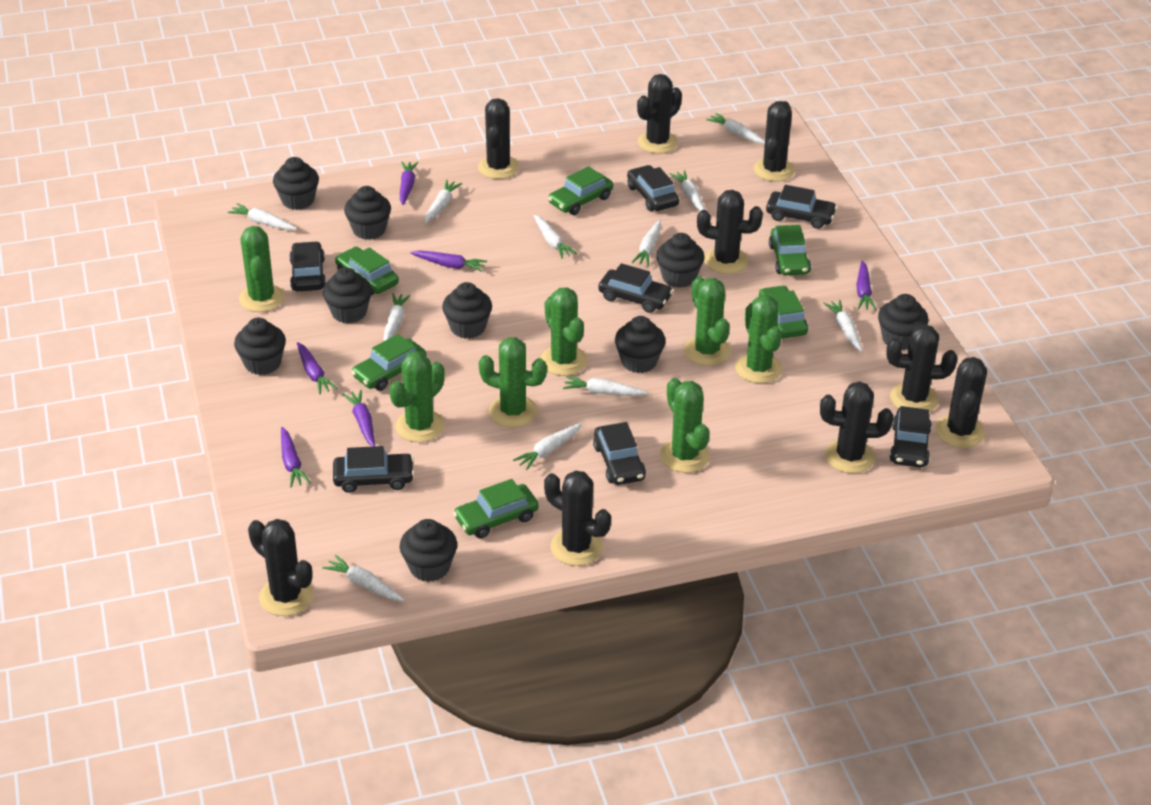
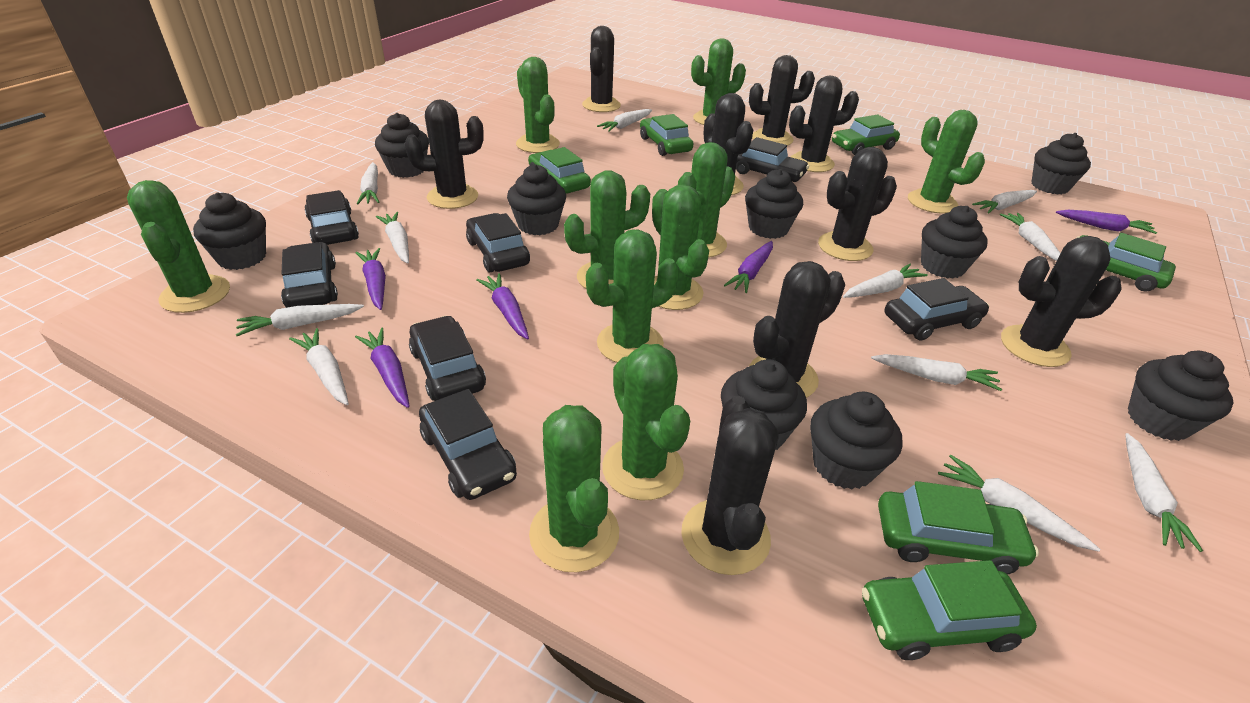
green cactus: [239,226,285,312] [389,351,445,442] [479,337,547,427] [541,287,587,376] [660,378,710,473] [684,276,731,366] [735,295,782,383] = 7 -> [127,180,230,313] [516,57,560,153] [529,405,619,572] [564,170,650,289] [586,229,679,363] [602,344,690,500] [652,184,709,310] [678,142,735,258] [691,38,746,125] [908,110,985,214] = 10
purple carrot: [281,427,311,488] [297,342,337,394] [342,390,375,447] [400,162,418,205] [410,251,487,272] [856,260,876,310] = 6 -> [355,248,386,310] [355,327,410,408] [476,273,529,339] [724,241,773,293] [1056,210,1157,234] = 5

